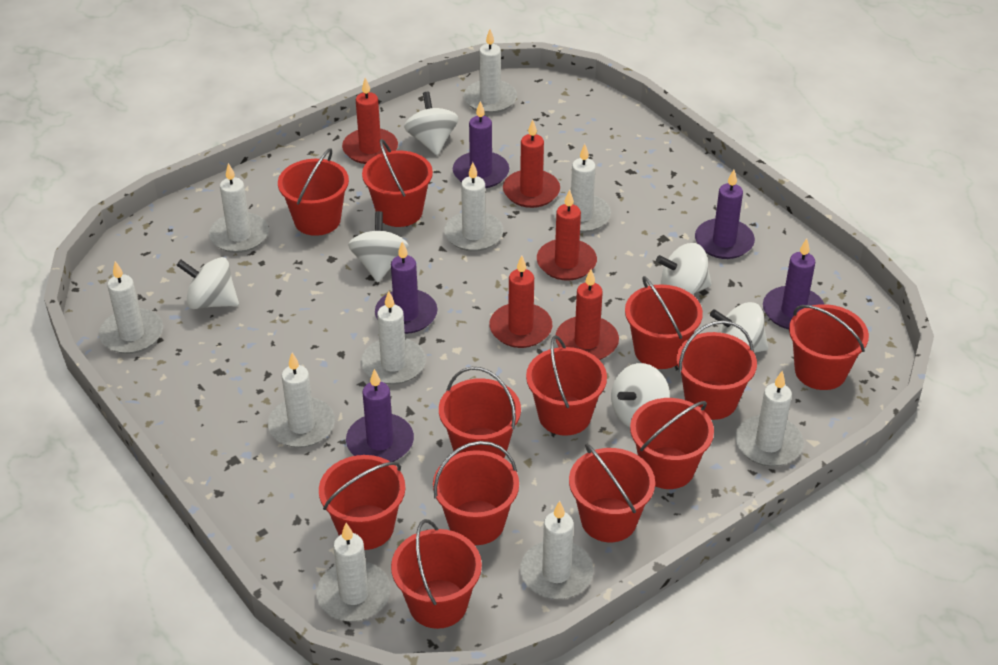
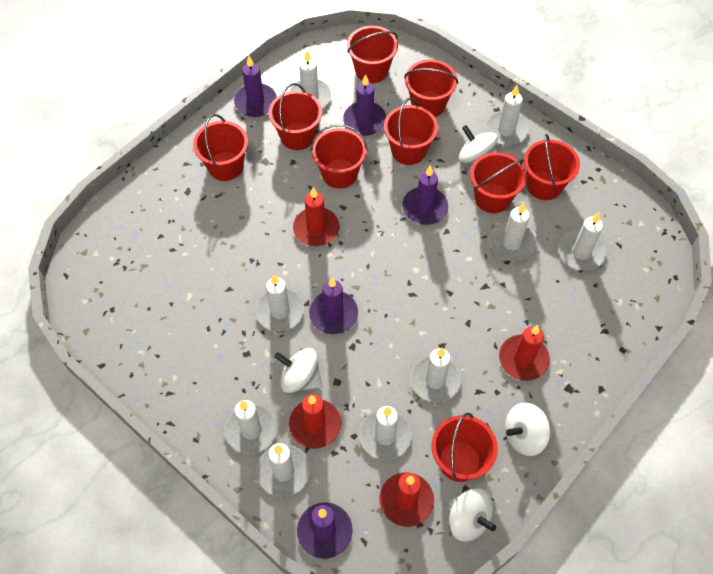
red bucket: [278,148,349,236] [319,455,405,550] [362,139,433,227] [391,519,482,629] [433,441,519,545] [439,367,521,458] [526,335,607,436] [569,444,655,542] [625,276,703,369] [630,398,714,489] [676,320,757,420] [789,304,869,390] = 12 -> [193,114,248,181] [269,83,322,150] [311,124,368,189] [347,26,398,83] [384,98,438,165] [404,59,458,117] [432,413,498,482] [470,152,526,213] [524,134,580,200] = 9
red candle: [342,78,398,164] [489,256,552,348] [503,120,560,208] [537,190,597,281] [556,269,619,360] = 5 -> [289,395,341,449] [293,187,340,246] [380,472,434,527] [499,325,550,381] = 4
white candle: [99,261,163,354] [209,163,269,253] [268,353,335,448] [316,523,391,622] [361,291,426,385] [444,162,503,252] [464,29,517,114] [520,501,593,599] [552,144,611,233] [735,371,804,467] = 10 -> [225,400,277,454] [255,275,304,331] [257,443,310,497] [289,51,331,108] [359,406,412,460] [410,347,462,403] [485,85,529,146] [489,203,536,261] [559,212,606,271] = 9
white spinning top: [176,257,239,309] [348,211,409,282] [404,92,459,155] [611,363,670,427] [656,243,712,295] [710,302,769,353] = 6 -> [274,348,323,393] [449,488,496,542] [459,125,498,164] [505,403,551,456] = 4

